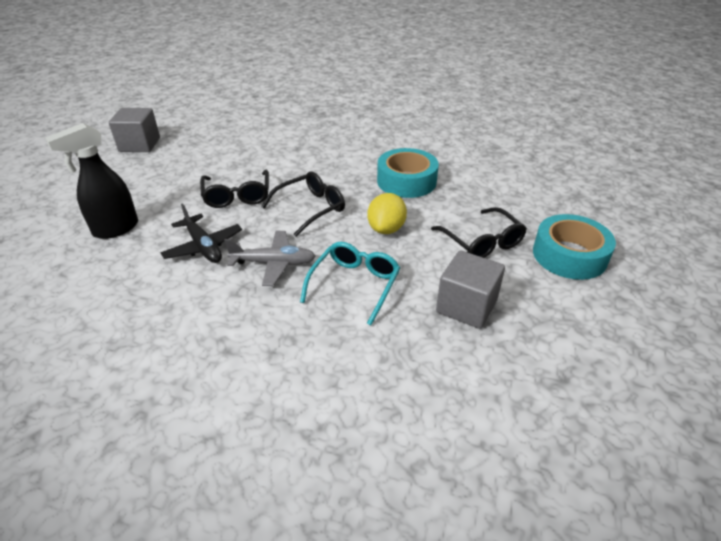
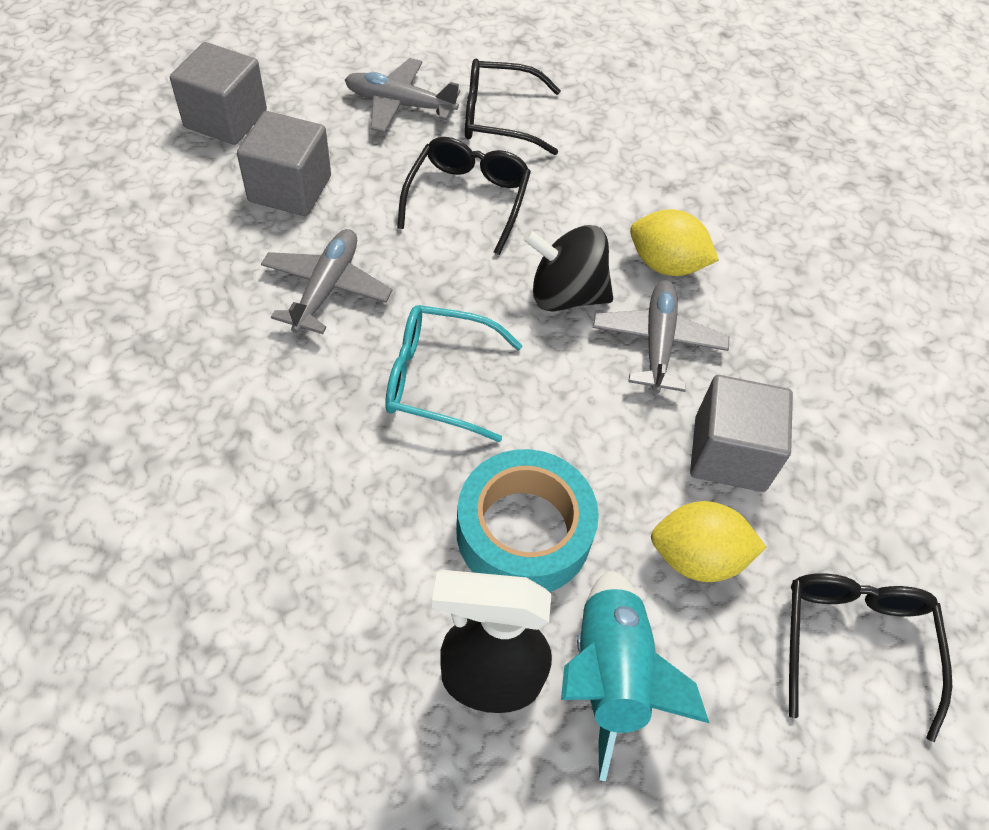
black plane: [161,203,242,263] = 1 -> none = 0
black spinning top: none = 0 -> [523,225,613,312] = 1
grey cube: [109,108,160,152] [436,250,505,329] = 2 -> [170,42,267,145] [237,111,331,216] [690,375,793,492] = 3
grey plane: [224,231,316,286] = 1 -> [261,229,393,334] [345,58,460,133] [593,280,729,394] = 3
turquoise rocket: none = 0 -> [561,570,709,781] = 1
turquoise tape: [377,148,439,198] [533,214,616,280] = 2 -> [456,449,599,592] = 1
yellow lemon: [367,193,407,234] = 1 -> [630,210,719,276] [651,501,766,582] = 2

